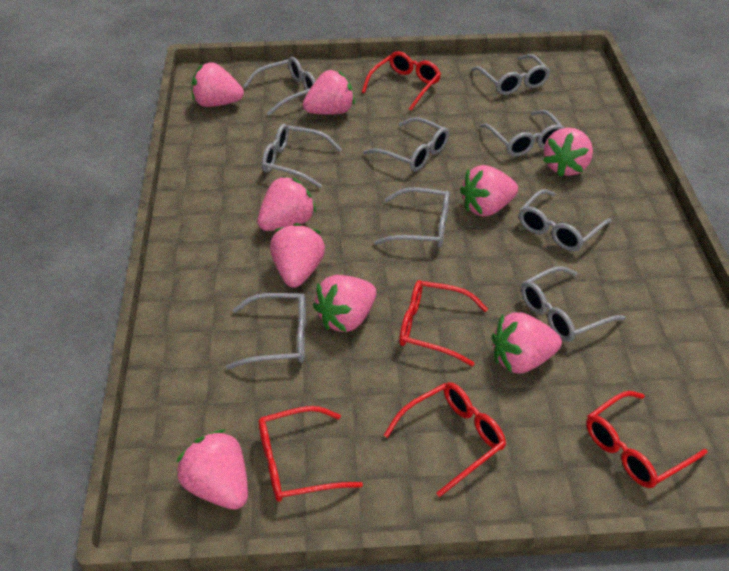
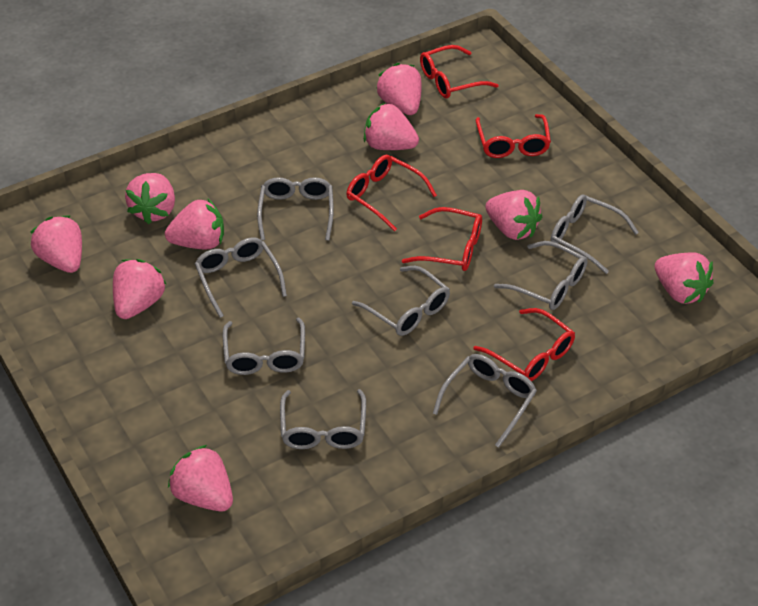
grey glasses: [226,293,306,370] [243,57,315,116] [262,124,342,188] [364,117,449,171] [374,187,450,247] [471,54,550,95] [480,110,564,157] [519,189,612,251] [521,266,625,342] = 9 -> [195,238,287,318] [223,318,305,375] [257,177,334,241] [280,389,366,449] [352,266,450,336] [433,354,537,448] [494,241,587,310] [551,194,639,274] = 8

